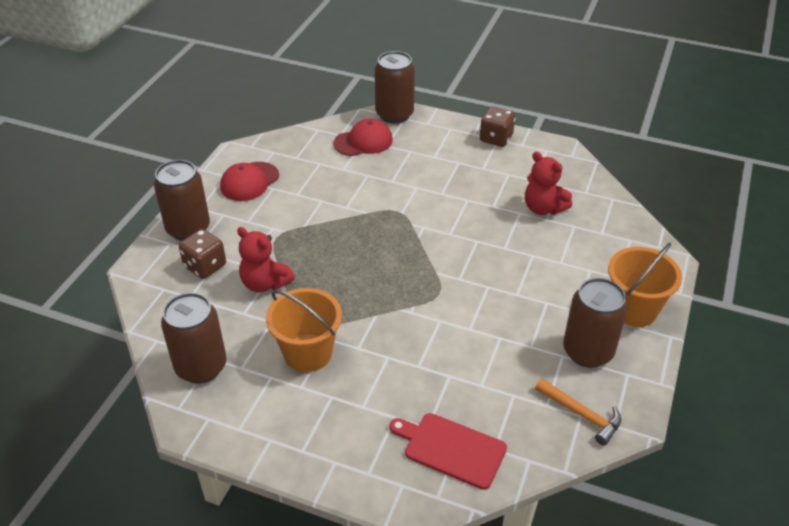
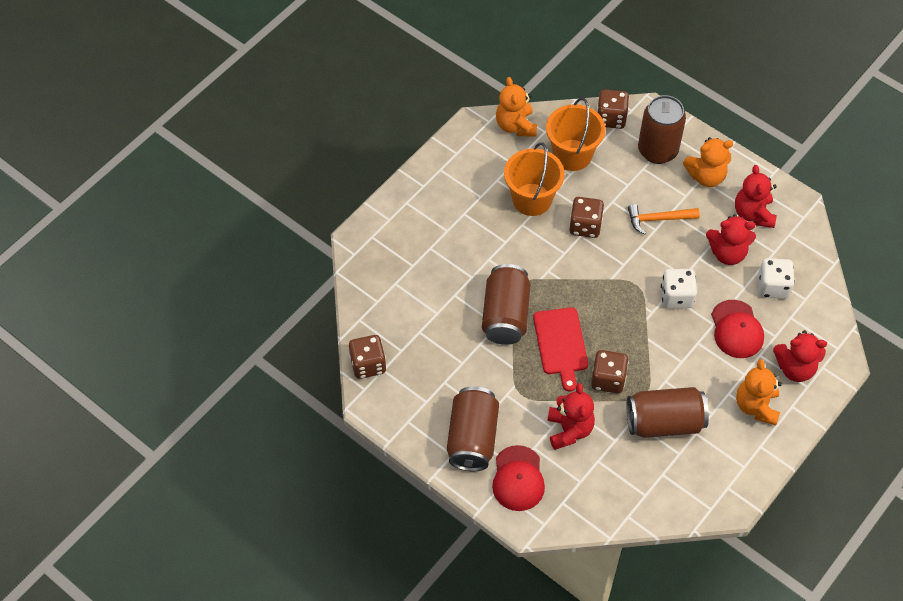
brown dice: [179,229,226,279] [480,106,515,147] = 2 -> [349,335,386,379] [569,197,604,238] [591,350,629,393] [597,90,629,129] = 4
orange teddy bear: none = 0 -> [496,77,537,137] [683,137,733,187] [736,359,782,425] = 3
red teddy bear: [237,227,295,293] [525,151,572,215] = 2 -> [547,383,595,450] [706,214,756,265] [735,165,777,228] [773,330,827,382] = 4
white dice: none = 0 -> [661,269,697,308] [758,258,795,299] = 2

